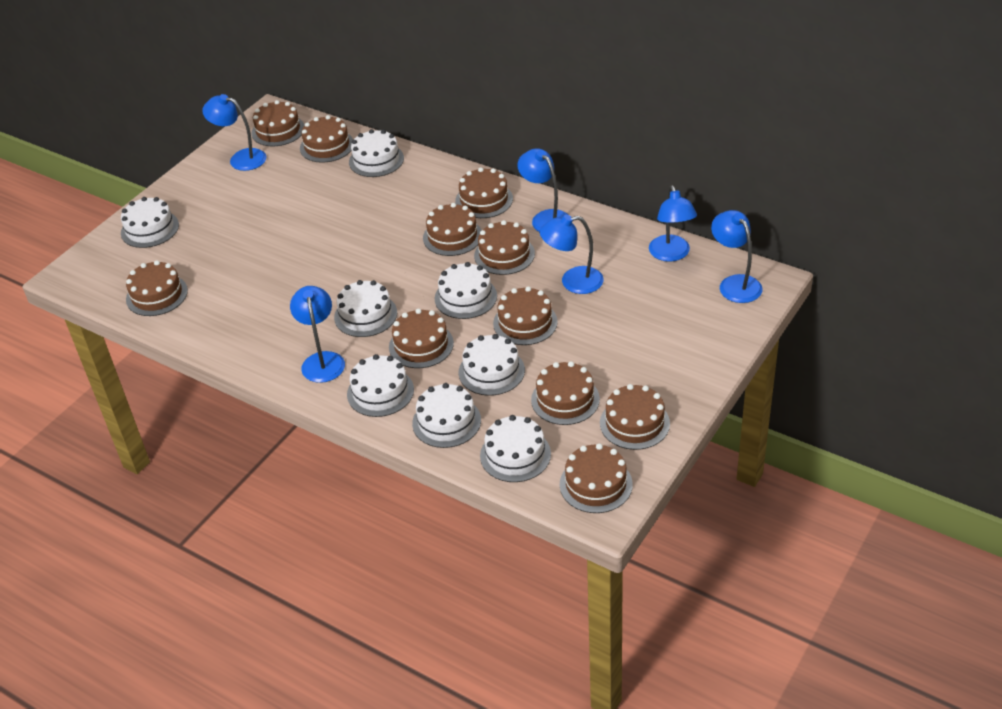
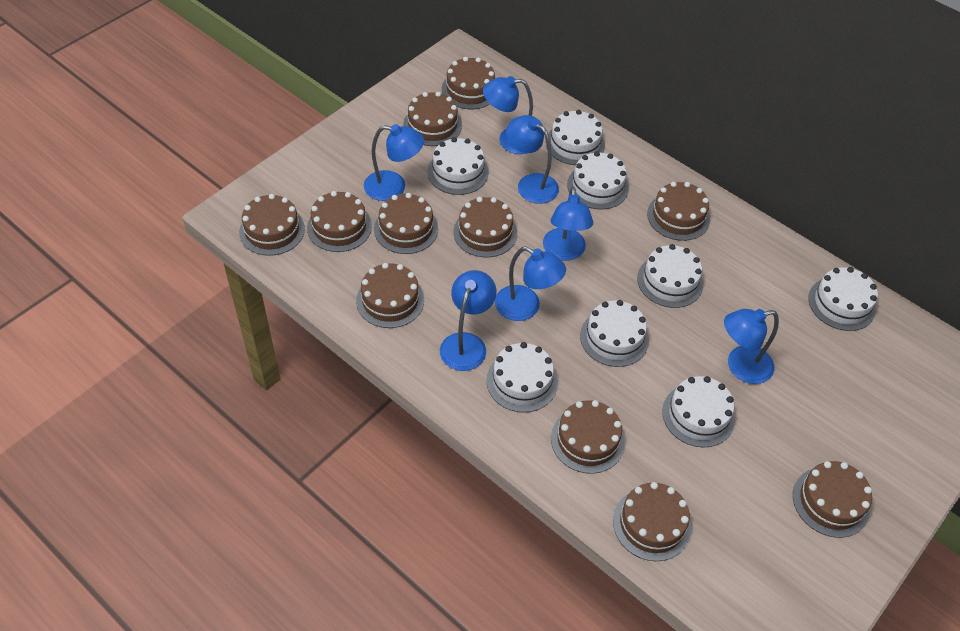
blue lamp: [202,94,267,171] [290,286,345,383] [517,148,568,232] [540,215,604,294] [649,185,697,262] [711,210,763,303] = 6 -> [364,124,424,201] [440,270,496,371] [483,76,533,154] [495,247,566,321] [506,115,559,204] [543,187,593,261] [724,309,779,384] = 7

